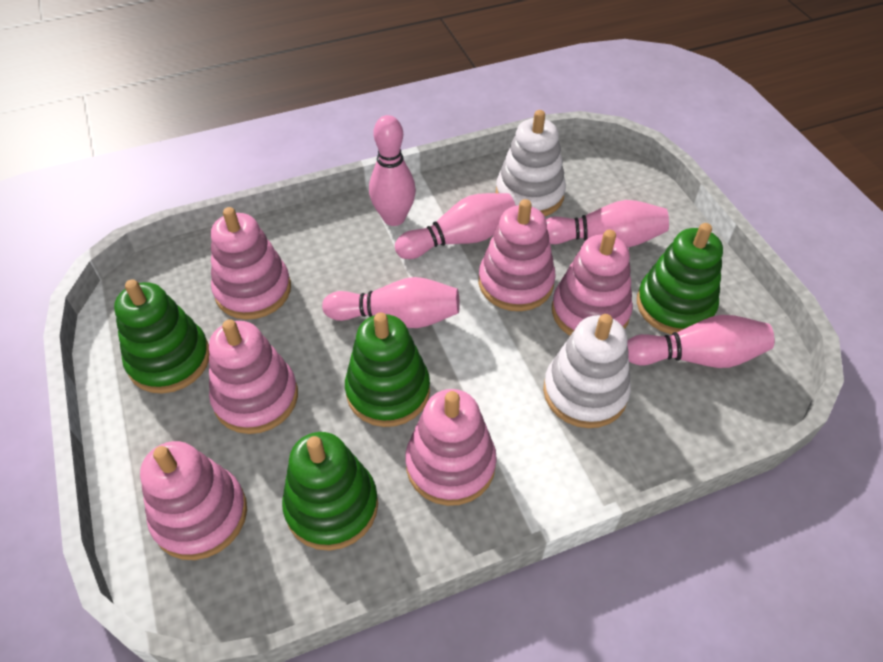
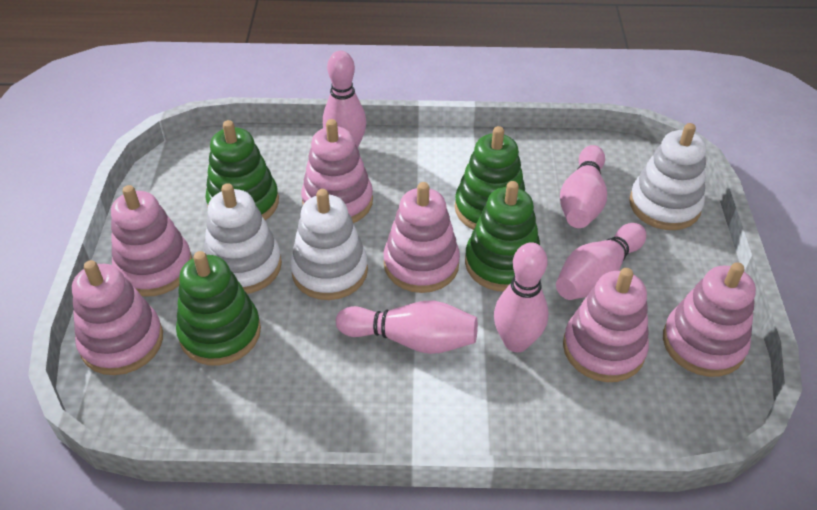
white stacking toy: [496,110,566,216] [543,314,631,428] = 2 -> [204,183,282,294] [290,189,368,300] [629,123,706,230] = 3

